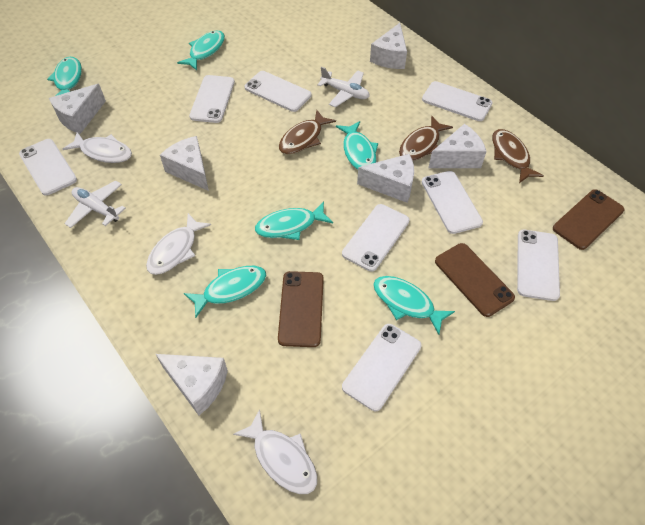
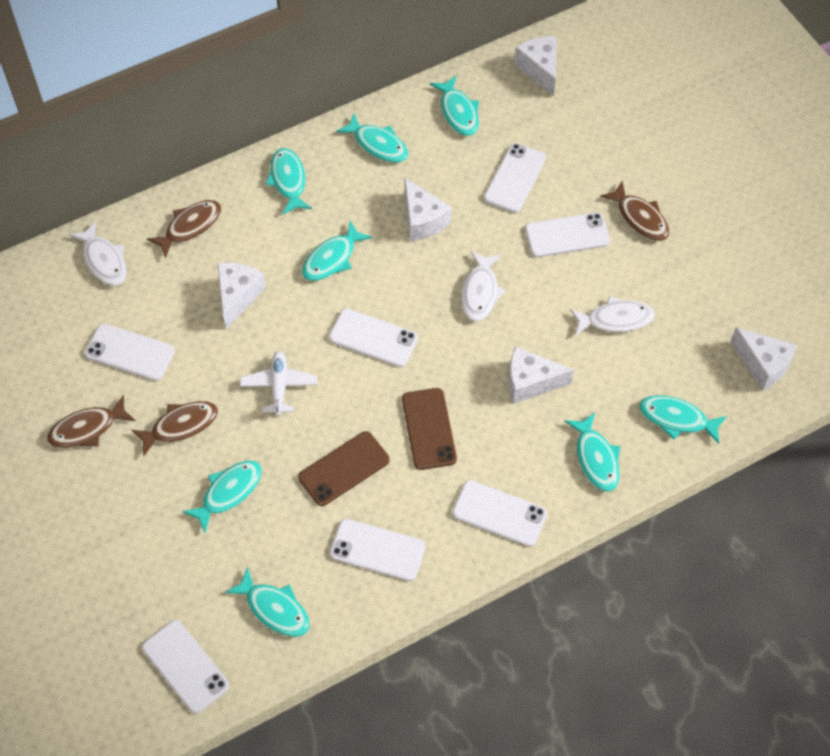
brown fish: [279,109,336,154] [399,116,453,161] [492,129,544,183] = 3 -> [47,395,135,448] [131,401,218,456] [147,200,221,259] [600,181,669,241] = 4
brown phone: [278,271,324,347] [435,243,515,317] [553,189,624,250] = 3 -> [298,431,390,506] [402,388,457,470] = 2
turquoise fish: [47,57,82,96] [177,30,225,71] [184,266,266,318] [255,201,333,240] [336,121,378,170] [373,276,455,335] = 6 -> [182,461,261,533] [225,566,310,637] [266,148,312,215] [302,221,372,281] [336,113,408,163] [430,76,479,136] [565,413,620,491] [639,395,727,444] = 8
white cheese: [49,84,106,134] [156,354,228,415] [160,136,209,191] [357,154,414,203] [370,23,407,69] [428,124,486,168] = 6 -> [217,262,266,329] [404,177,452,241] [509,346,574,404] [514,36,557,97] [730,327,798,391] = 5
white phone: [19,139,77,196] [189,75,235,123] [244,71,311,112] [342,204,409,272] [342,324,421,411] [422,81,493,121] [422,171,483,234] [517,230,560,301] = 8 -> [85,324,175,381] [142,620,230,714] [329,308,418,367] [330,519,426,581] [452,480,547,547] [484,143,546,213] [525,213,610,257] = 7
white plane: [64,181,126,228] [317,67,370,107] = 2 -> [240,351,318,416] = 1

